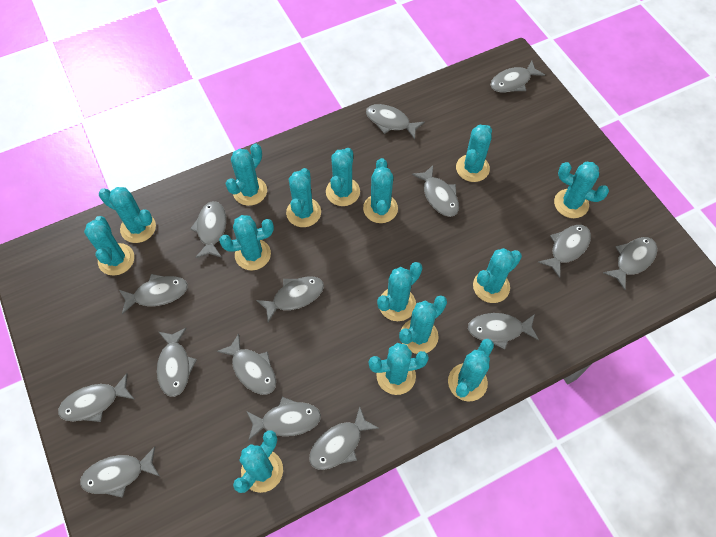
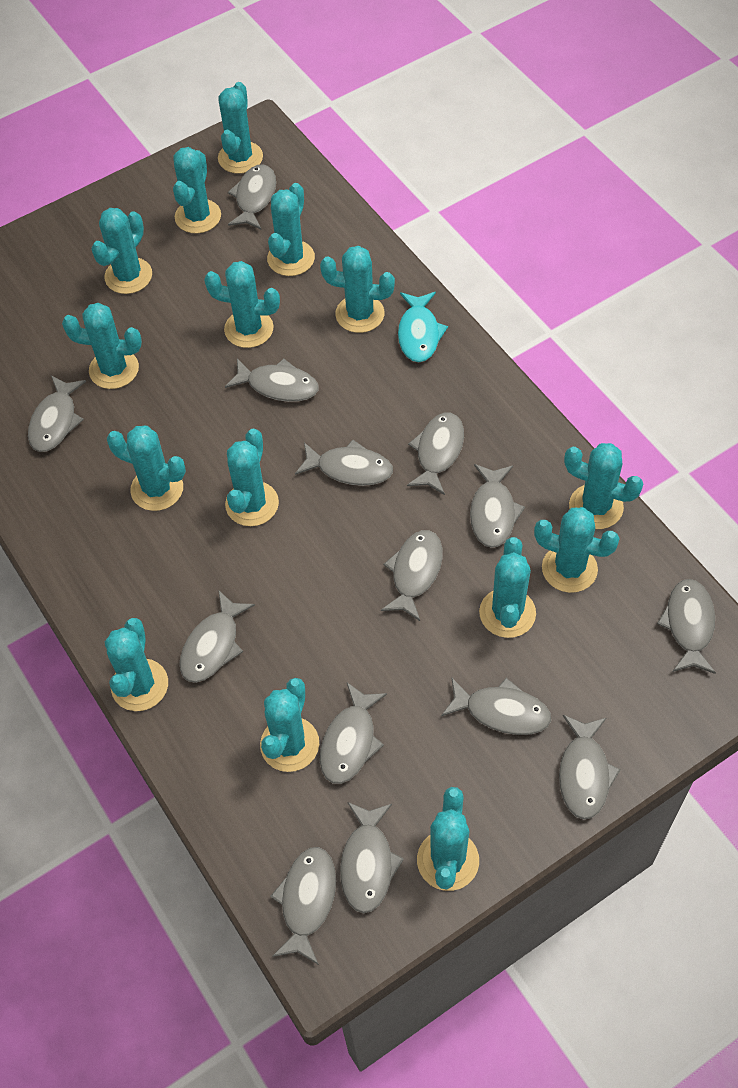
grey fish: [58,373,134,422] [80,447,159,498] [119,274,188,314] [157,328,197,397] [190,201,226,258] [216,333,276,395] [246,397,321,441] [256,277,324,322] [309,406,379,470] [366,104,425,140] [412,165,459,217] [468,313,539,349] [491,60,545,92] [538,225,591,278] [603,237,657,290] = 15 -> [28,375,86,452] [180,590,255,683] [225,358,319,402] [228,164,276,229] [270,847,336,965] [295,440,393,486] [320,683,387,784] [340,802,404,913] [381,530,443,621] [407,413,464,495] [441,678,551,735] [470,464,525,548] [559,715,621,819] [657,579,716,674] = 14
turquoise fish: none = 0 -> [398,292,448,362] = 1

